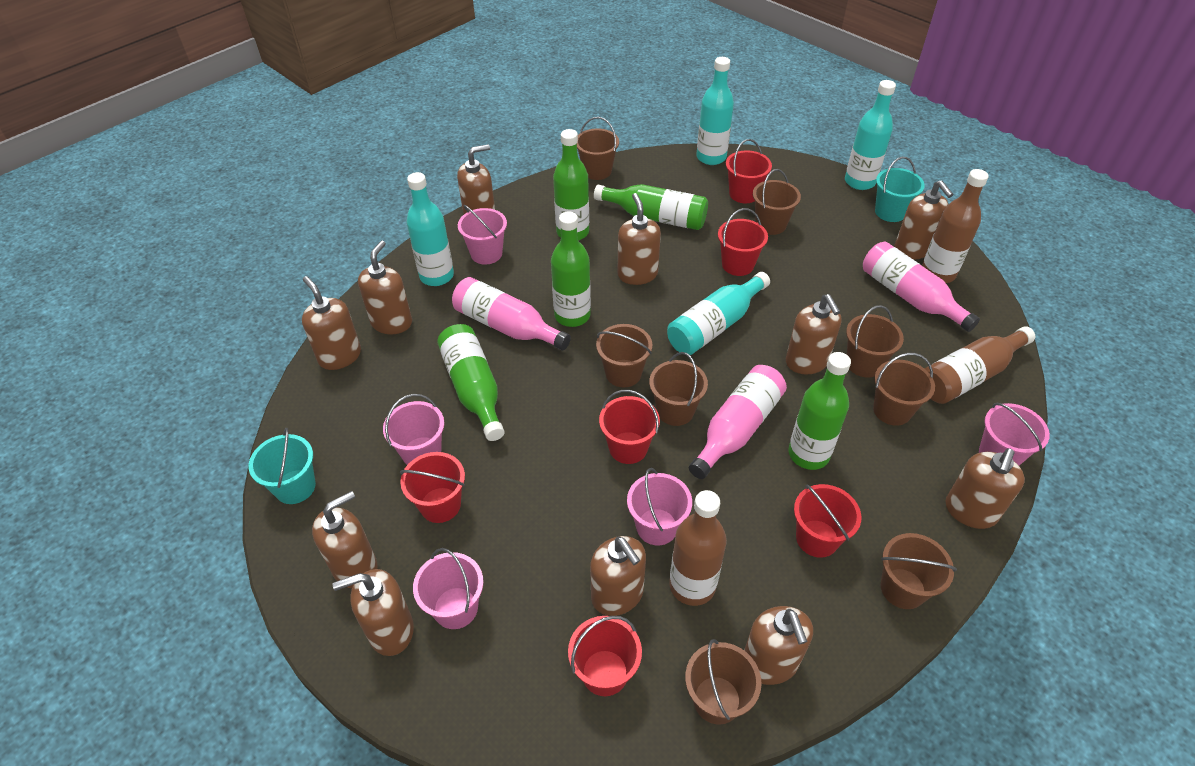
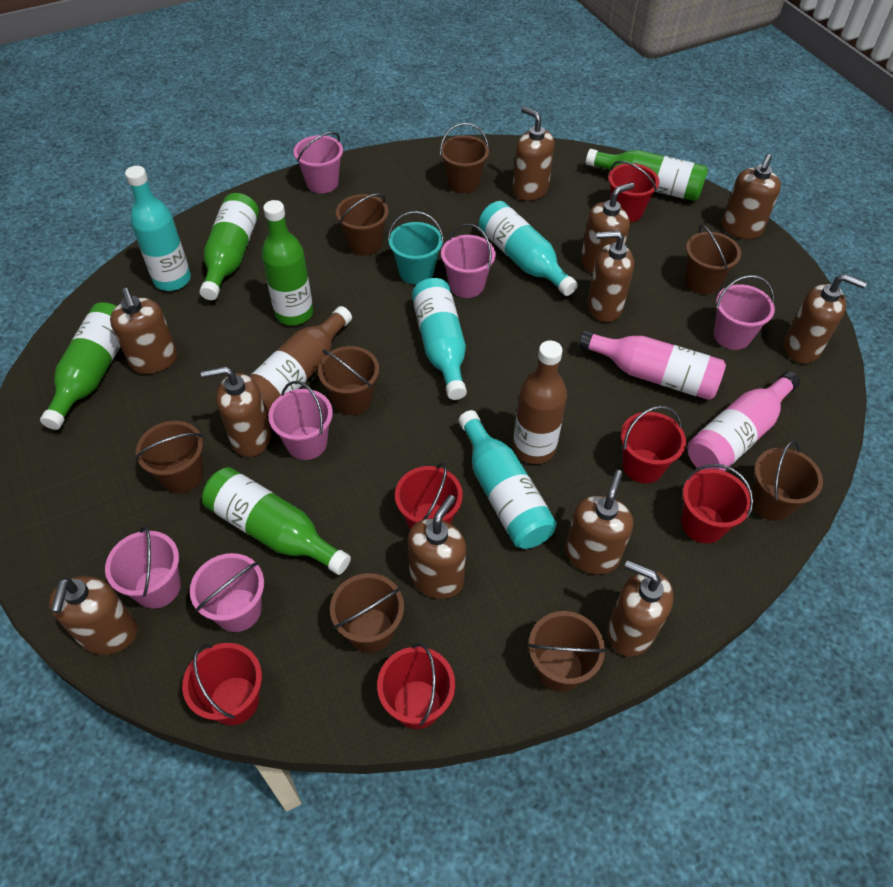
brown bottle: [669,490,727,606] [922,169,989,283] [924,326,1035,404] = 3 -> [250,306,352,416] [513,340,567,464] = 2
pink bottle: [452,277,571,350] [689,365,787,479] [863,241,980,332] = 3 -> [578,330,726,400] [687,371,800,471] = 2
pink bucket: [383,394,444,465] [413,548,483,629] [458,205,507,265] [627,468,692,546] [979,403,1050,465] = 5 -> [105,525,181,609] [190,553,264,632] [268,381,333,460] [293,132,343,193] [441,224,496,298] [714,275,775,350] = 6
turquoise bucket: [249,428,316,504] [875,157,925,222] = 2 -> [388,211,444,285] = 1

